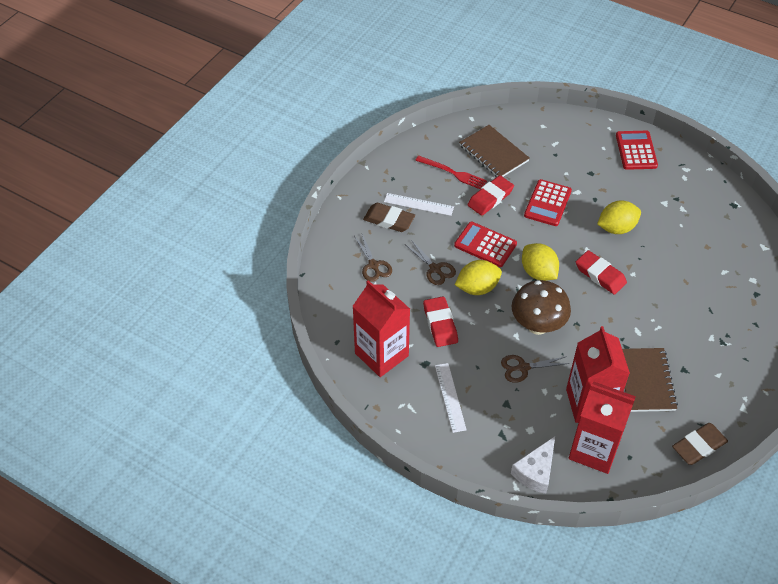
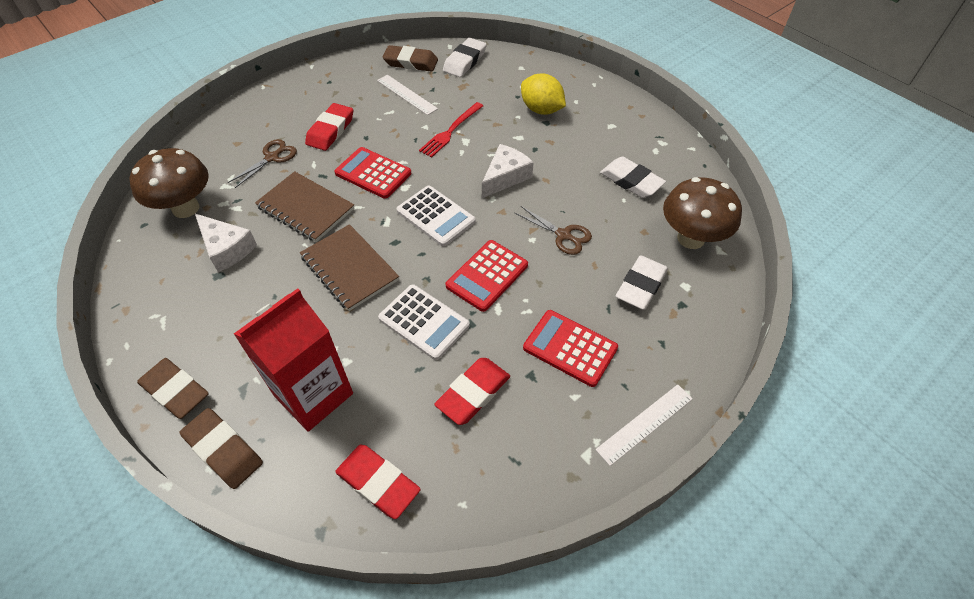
brown eraser: [363,203,415,232] [672,423,728,465] = 2 -> [137,358,209,419] [179,408,263,489] [382,45,438,72] = 3
brown mushroom: [512,280,571,335] = 1 -> [129,148,209,218] [663,177,742,249] = 2
brown scissors: [354,234,392,282] [406,241,456,285] [501,355,570,383] = 3 -> [228,139,297,188] [515,206,592,255] = 2
red carton: [352,280,410,377] [566,326,630,423] [569,382,636,474] = 3 -> [234,288,353,432] = 1
white calculator: none = 0 -> [378,284,470,360] [396,186,476,247] = 2
white cheese: [511,436,555,494] = 1 -> [195,214,257,272] [482,144,534,198] = 2
white eraser: none = 0 -> [443,38,487,77] [600,157,666,198] [616,255,668,310] = 3
yellow lemon: [455,260,502,295] [522,243,559,281] [597,200,641,234] = 3 -> [521,73,566,115] = 1

